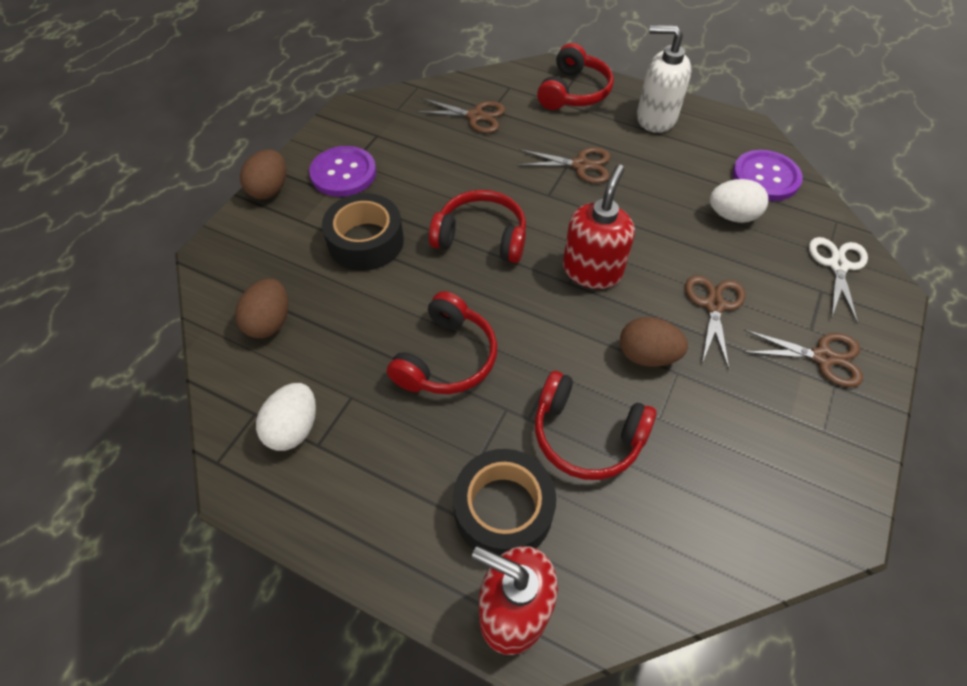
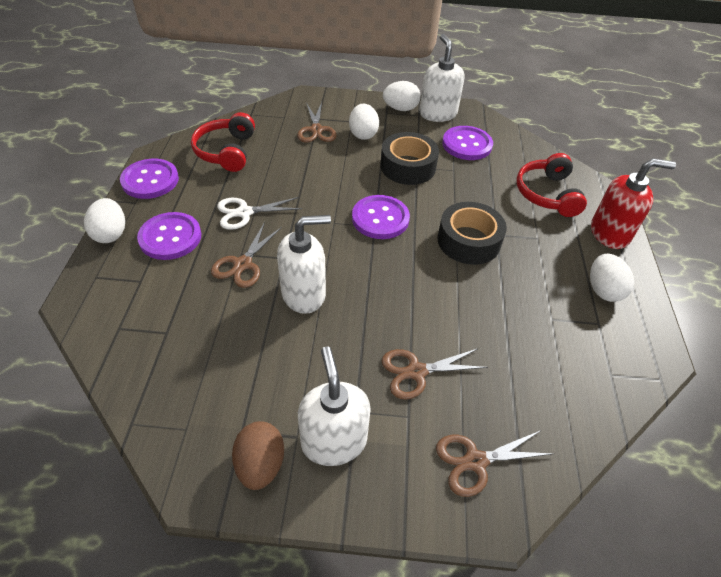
brown egg: [235,279,288,338] [240,149,286,199] [620,317,688,367] = 3 -> [232,421,284,490] = 1
purple button: [309,146,376,197] [732,150,803,201] = 2 -> [120,159,179,199] [137,212,201,260] [352,195,410,239] [442,126,493,160] = 4
red headphones: [387,291,497,394] [429,190,526,263] [535,371,656,480] [537,43,614,110] = 4 -> [191,112,255,172] [516,153,587,217] = 2
red soap dispenser: [472,546,558,655] [563,165,635,289] = 2 -> [591,158,676,249] = 1
white egg: [256,383,316,451] [710,179,768,223] = 2 -> [84,198,125,243] [349,103,379,140] [383,81,421,111] [590,254,634,302] = 4
white soap dispenser: [637,25,692,133] = 1 -> [277,215,331,314] [298,346,371,466] [419,34,465,122] = 3

